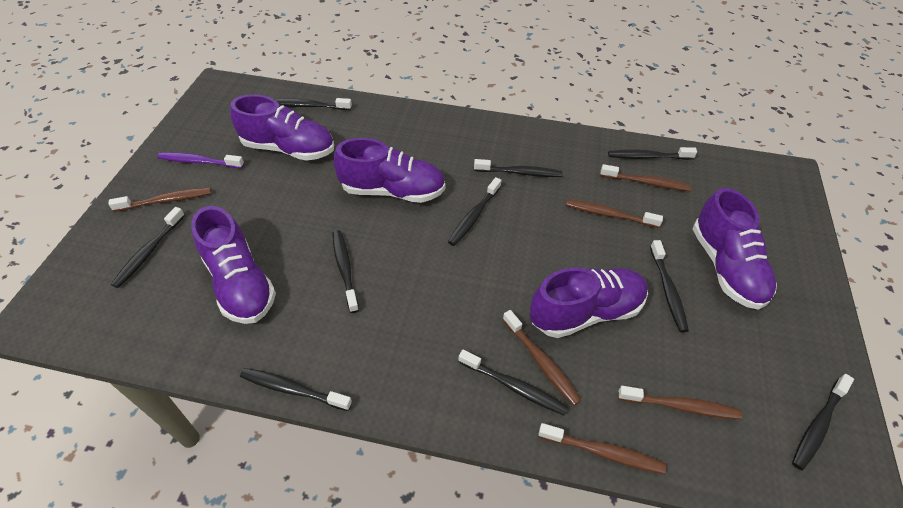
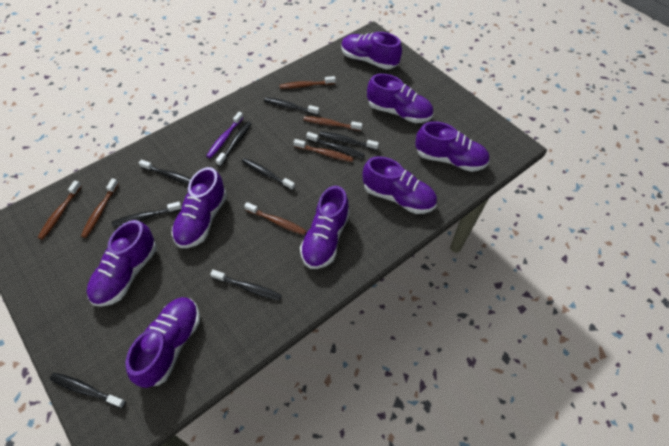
black toothbrush: [111,207,185,288] [240,368,352,411] [274,98,352,110] [332,230,359,313] [448,177,501,246] [459,349,568,415] [474,159,562,177] [608,147,697,160] [650,240,689,332] [792,374,854,471] = 10 -> [50,373,126,408] [112,202,182,227] [139,160,191,185] [210,270,282,301] [216,121,252,167] [242,158,295,191] [264,97,319,115] [306,132,365,159] [319,131,379,150] = 9
purple shoe: [191,206,276,324] [230,94,334,161] [334,138,445,203] [530,267,648,338] [693,188,777,310] = 5 -> [87,220,157,307] [126,297,200,388] [172,167,227,248] [300,186,350,269] [341,32,402,69] [363,156,437,214] [367,74,433,123] [415,122,490,172] = 8

